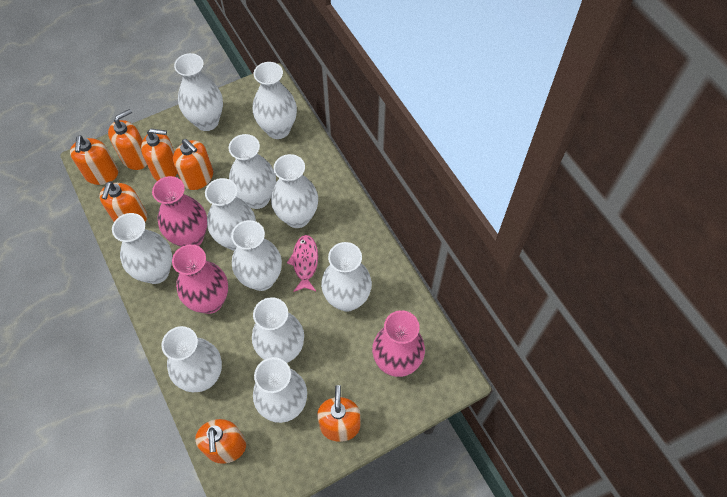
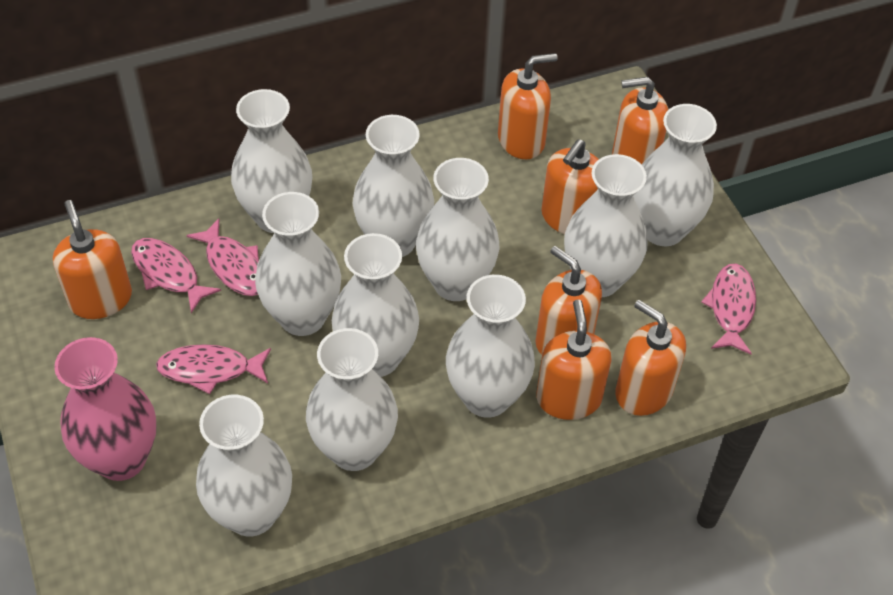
pink fish: [287,235,318,292] = 1 -> [131,238,221,313] [156,344,271,394] [186,218,259,296] [701,263,756,354] = 4
pink vase: [152,176,207,247] [172,244,228,314] [372,310,425,377] = 3 -> [54,337,156,481] = 1
white vase: [112,213,172,284] [161,326,222,392] [174,53,223,131] [205,178,256,251] [229,134,276,209] [231,220,282,291] [252,297,304,363] [253,62,297,139] [253,357,307,423] [271,154,318,228] [321,242,372,312] = 11 -> [196,395,292,537] [231,89,312,233] [255,192,341,336] [306,328,398,471] [332,233,419,377] [353,115,434,257] [416,158,499,301] [446,275,535,418] [564,154,648,297] [633,104,717,246] = 10

